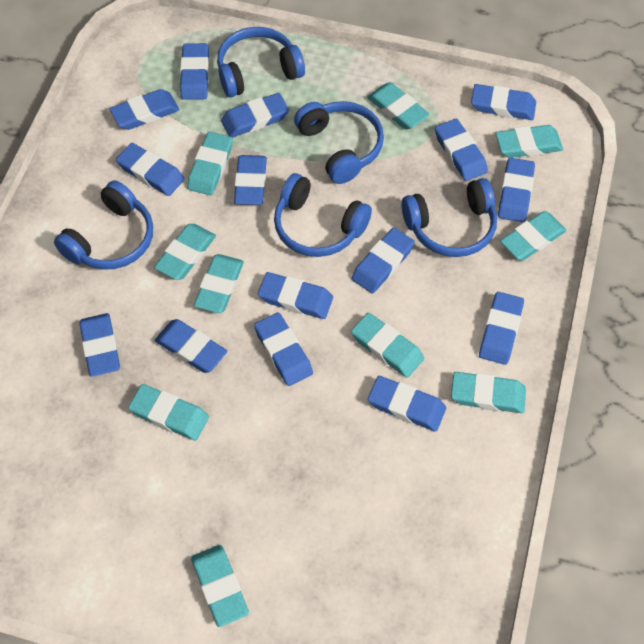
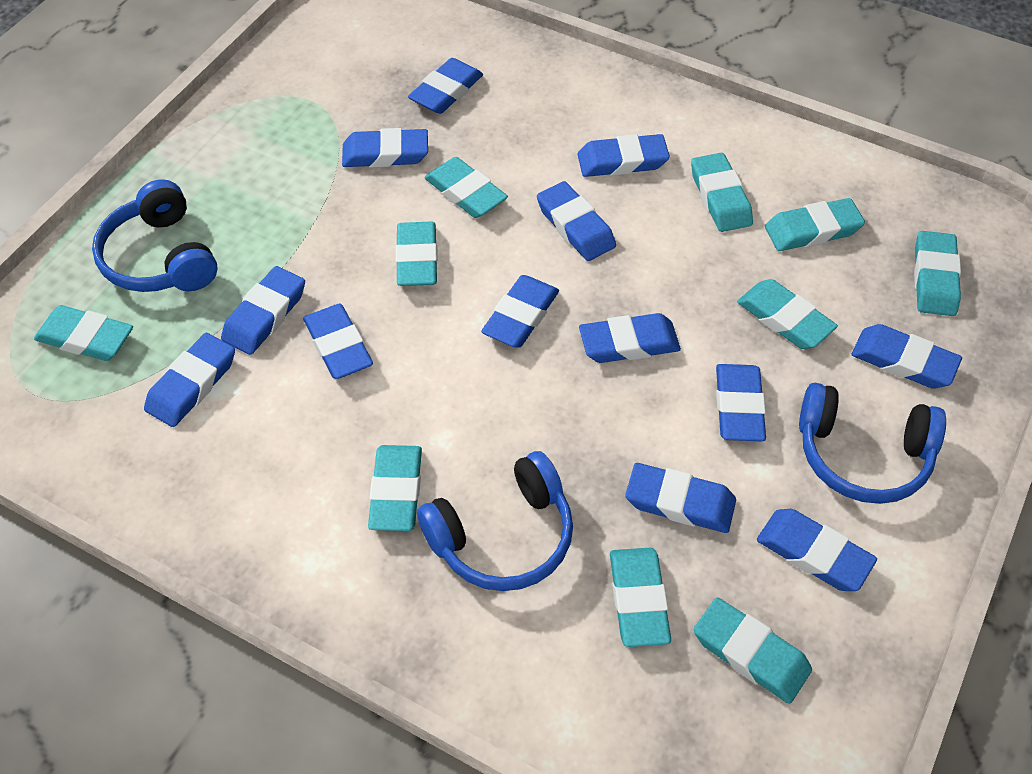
blue eraser: [79,313,120,377] [110,89,179,130] [116,143,185,196] [155,319,227,373] [180,43,209,100] [221,93,289,138] [234,155,267,205] [254,312,313,386] [258,272,333,319] [351,228,415,294] [368,376,446,432] [435,119,488,181] [471,84,536,120] [479,292,524,365] [498,158,535,222] = 15 -> [144,333,235,427] [221,266,305,355] [303,304,373,379] [342,128,428,168] [408,58,483,114] [481,275,559,348] [537,181,616,261] [578,134,670,177] [579,313,681,363] [625,463,736,533] [716,364,766,441] [757,509,877,591] [852,324,962,389] = 13
blue headphones: [54,180,153,270] [217,27,305,97] [274,173,372,257] [294,101,384,184] [402,178,497,257] = 5 -> [92,179,218,292] [417,451,573,591] [799,383,946,504] = 3

